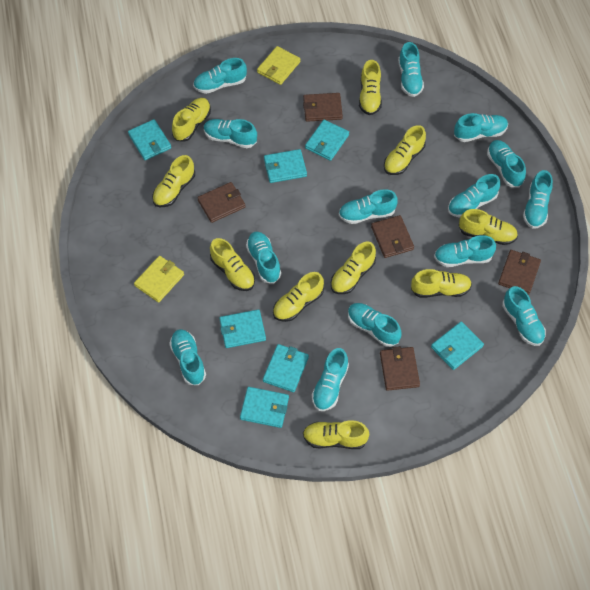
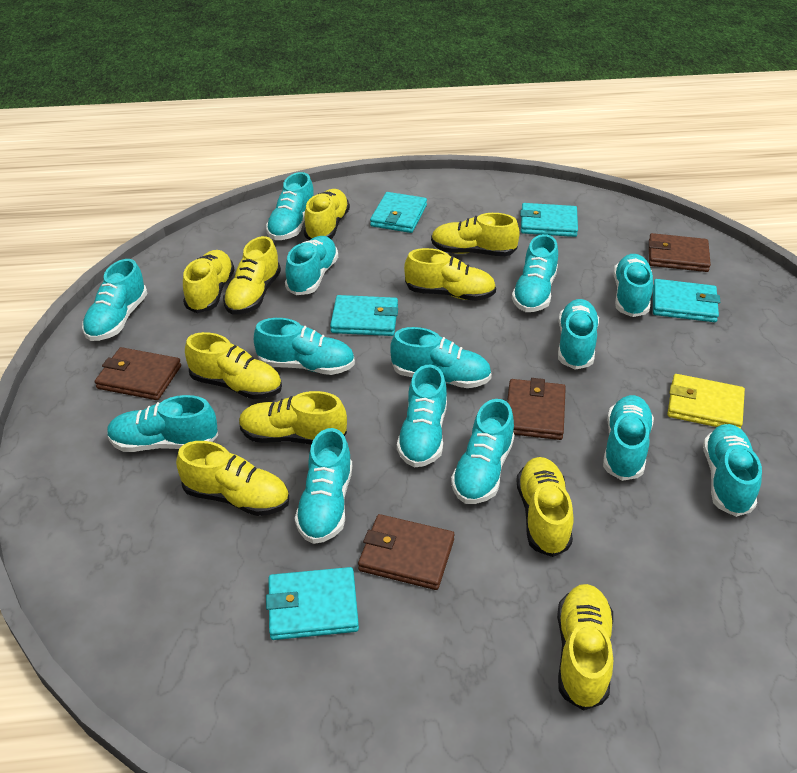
brown wallet: [197,182,246,223] [303,93,343,122] [371,215,414,258] [380,346,420,391] [498,250,541,295] = 5 -> [95,347,181,400] [358,514,455,590] [507,378,566,440] [649,233,711,272] = 4
turquoise wallet: [128,119,171,160] [219,309,266,348] [240,387,289,428] [263,344,309,392] [264,149,307,183] [305,120,349,161] [431,321,484,370] = 7 -> [266,567,359,640] [330,295,398,336] [370,192,427,233] [520,203,578,237] [653,279,720,322] = 5
yellow wallet: [134,256,184,303] [257,46,300,85] = 2 -> [667,374,745,429] = 1

